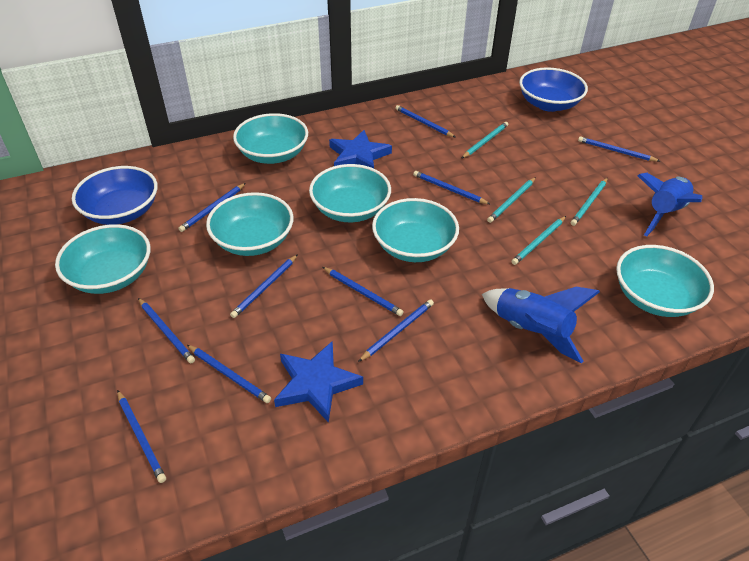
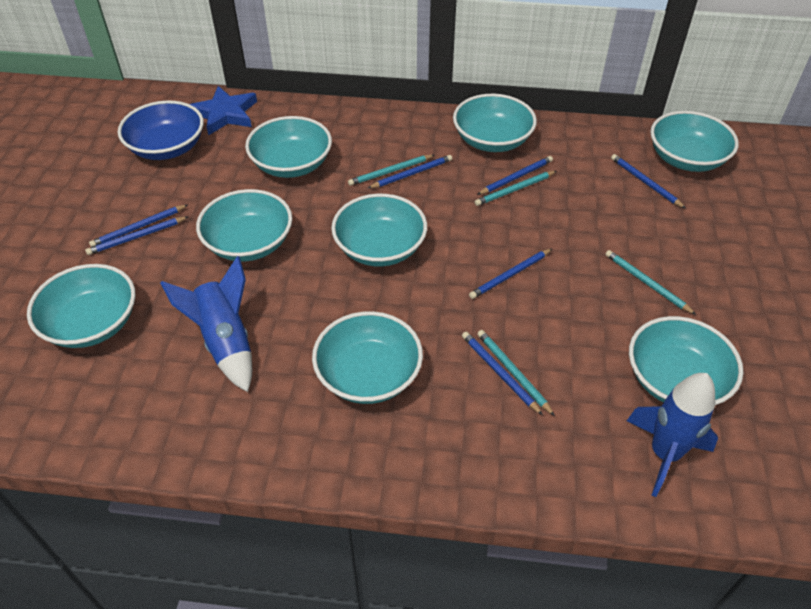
blue bowl: [72,166,158,225] [519,67,588,112] = 2 -> [118,101,204,160] = 1
blue pencil: [117,390,166,483] [138,298,195,363] [179,183,246,232] [187,345,271,403] [230,254,298,318] [323,267,404,316] [358,299,434,362] [395,105,455,137] [413,171,490,204] [578,136,660,162] = 10 -> [85,217,188,255] [89,205,188,247] [368,155,452,188] [462,332,543,415] [469,249,552,299] [477,156,553,195] [611,154,686,209] = 7
blue star: [274,341,363,423] [329,130,392,169] = 2 -> [190,86,257,135] = 1
turquoise bowl: [55,224,150,294] [206,192,293,256] [233,113,308,164] [309,164,391,222] [372,198,459,262] [616,245,714,317] = 6 -> [27,264,136,348] [196,189,292,262] [245,116,332,178] [312,311,423,404] [331,194,427,267] [453,94,537,152] [629,316,743,405] [650,111,739,172] = 8

